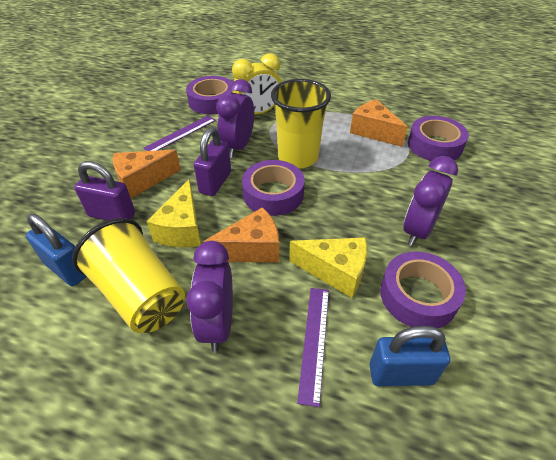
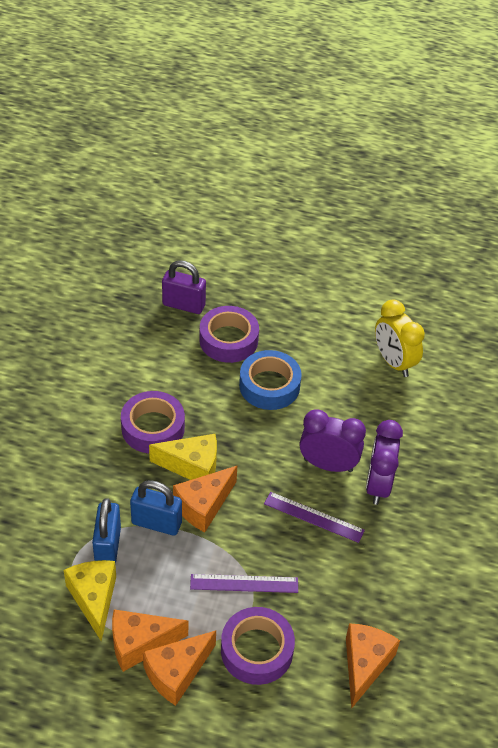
blue tape: none = 0 -> [239,350,302,410] = 1
orange cheese: [113,150,181,198] [203,207,279,263] [350,99,408,147] = 3 -> [112,609,188,672] [143,630,216,706] [173,465,238,532] [346,624,400,709] = 4
purple clock: [186,241,233,352] [216,79,254,158] [403,156,458,246] = 3 -> [300,409,366,472] [366,420,403,505] = 2
purple padlock: [74,161,135,221] [194,127,231,196] = 2 -> [162,260,206,314] = 1
purple tape: [186,76,233,114] [242,160,305,216] [380,251,466,329] [408,116,469,161] = 4 -> [121,391,185,454] [199,306,259,363] [221,607,295,685] = 3
yellow cup: [72,218,185,333] [271,79,331,169] = 2 -> none = 0

